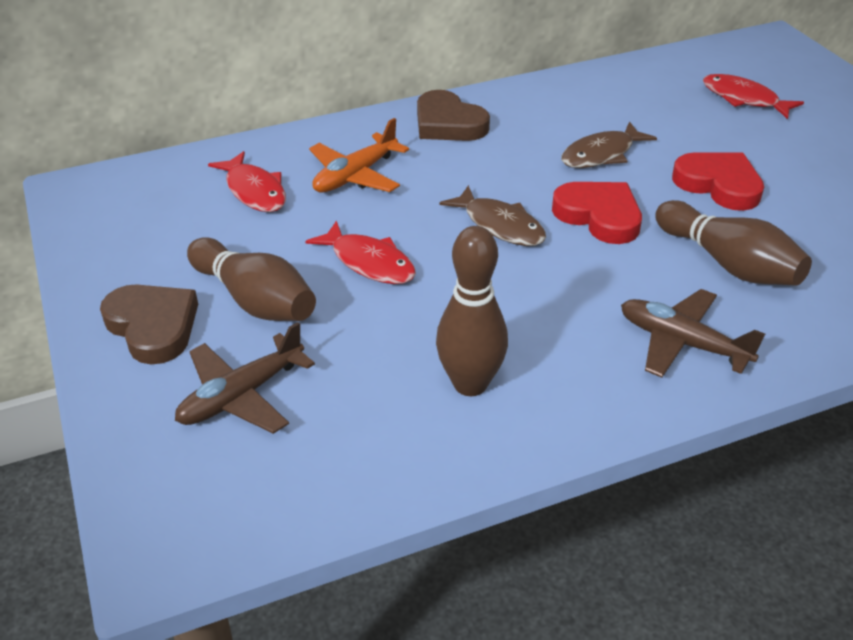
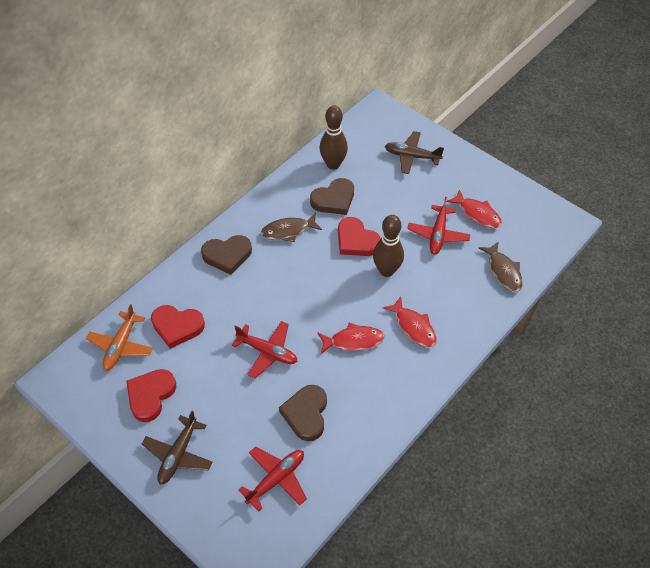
brown bowling pin: [187,237,316,321] [436,226,508,396] [655,200,812,286] = 3 -> [320,106,348,170] [373,215,404,277] = 2
brown heart: [100,284,198,364] [417,90,490,141] = 2 -> [201,235,252,275] [279,385,327,441] [310,178,354,215] = 3
red heart: [552,182,642,244] [672,152,764,211] = 2 -> [127,369,176,422] [151,305,205,349] [338,217,381,256] = 3
red plane: none = 0 -> [232,321,298,378] [238,447,307,512] [407,197,470,255] = 3

